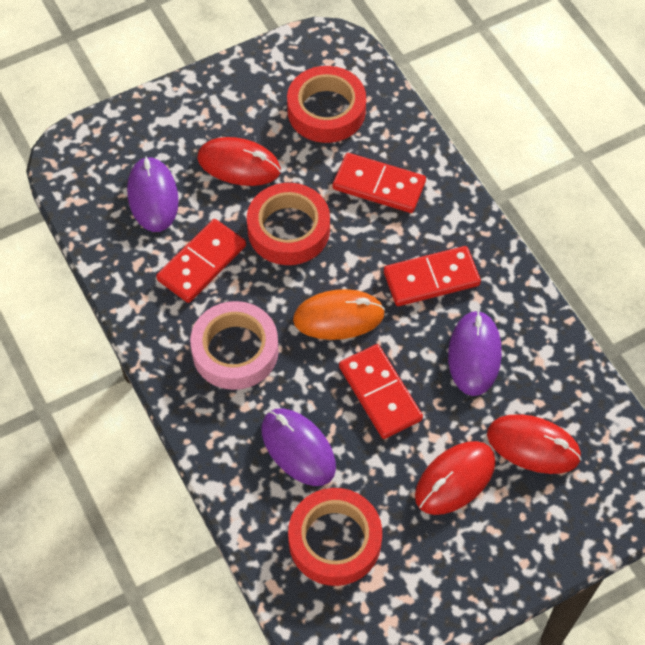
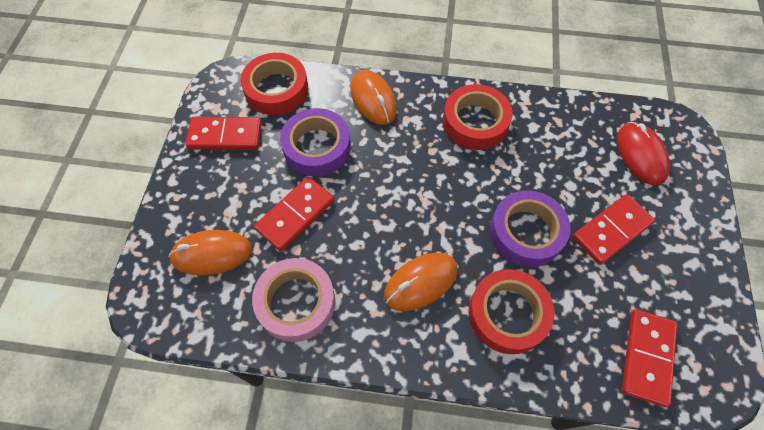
orange mouse: [293,289,385,340] = 1 -> [169,230,252,276] [351,70,397,125] [384,253,457,311] = 3
purple mouse: [127,156,179,232] [261,408,336,486] [448,310,502,396] = 3 -> none = 0
purple tape: none = 0 -> [280,108,351,176] [490,190,570,267] = 2
red mouse: [197,137,281,186] [415,441,496,515] [487,414,582,474] = 3 -> [617,122,670,186] = 1

